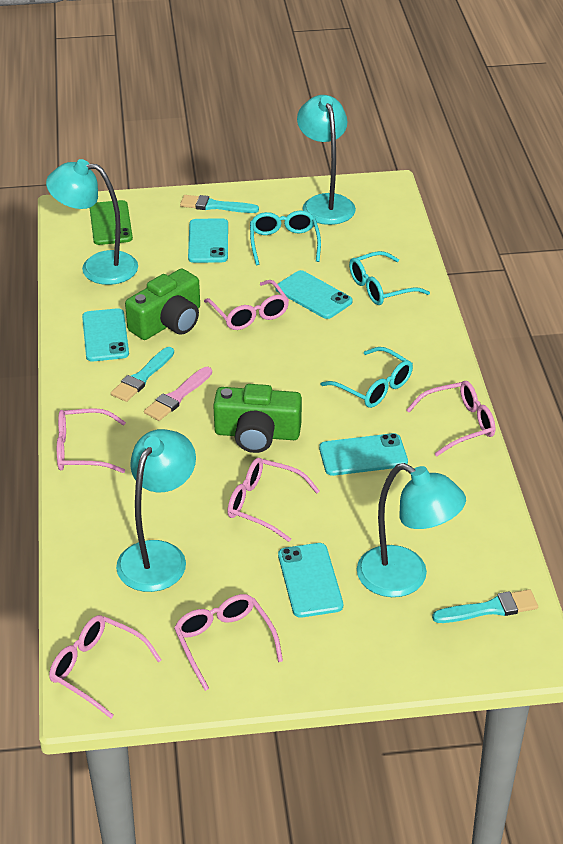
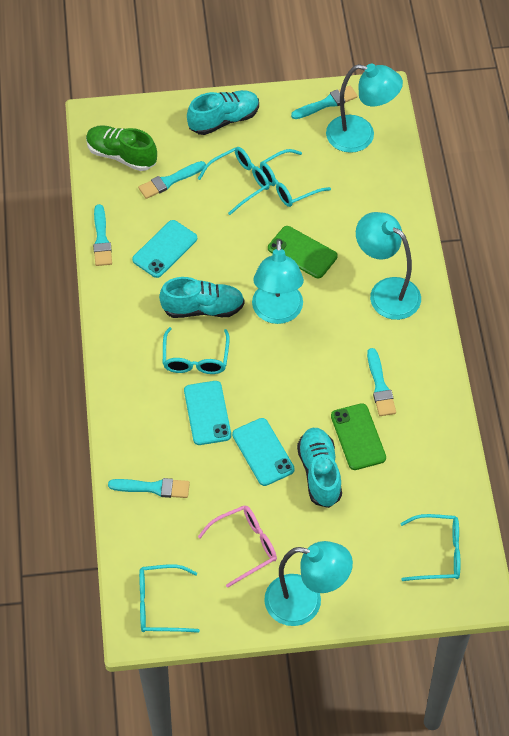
green camera: [125,268,200,340] [213,384,302,453] = 2 -> none = 0
green phone: [90,200,133,245] = 1 -> [268,226,338,278] [331,403,386,470] = 2
green shoe: none = 0 -> [86,125,157,171] = 1
pink brush: [144,367,212,421] = 1 -> none = 0
pink glasses: [49,615,162,718] [57,408,126,473] [174,594,283,691] [204,280,289,330] [227,458,319,542] [407,381,495,456] = 6 -> [198,505,277,588] = 1
turquoise brush: [111,347,174,402] [180,195,259,213] [432,589,538,623] = 3 -> [93,204,112,266] [108,478,190,498] [138,161,206,199] [291,86,358,119] [367,348,396,416] = 5
turquoise glasses: [250,210,321,265] [321,347,413,408] [349,251,430,305] = 3 -> [139,564,200,633] [163,327,230,374] [198,147,270,215] [260,149,331,207] [400,514,461,581] = 5
turquoise phone: [82,308,129,361] [188,218,228,263] [275,270,353,319] [278,543,343,618] [319,433,408,476] = 5 -> [132,220,197,278] [184,381,231,445] [232,418,295,486] = 3
turquoise shoe: none = 0 -> [159,277,245,318] [187,90,259,135] [297,428,342,508] = 3

